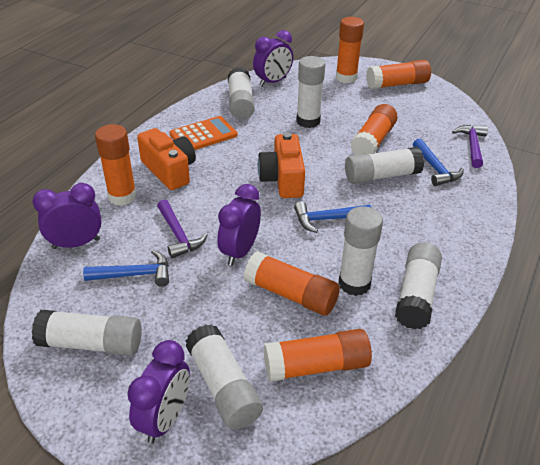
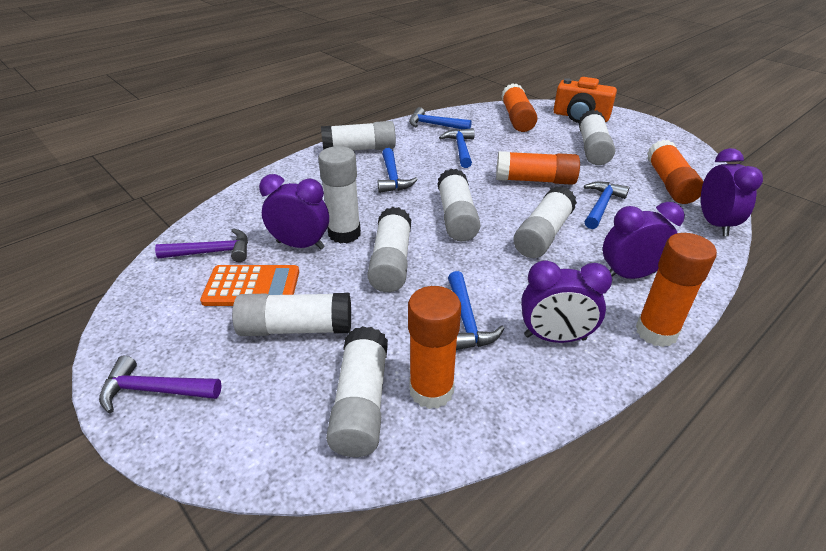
blue hammer: [83,250,169,287] [294,201,372,233] [413,138,464,186] = 3 -> [378,148,418,193] [409,107,471,129] [439,128,475,168] [448,271,505,350] [584,181,629,229] = 5
orange camera: [137,128,196,190] [258,132,305,198] = 2 -> [554,77,617,123] = 1
orange glue stick: [95,124,137,206] [244,251,340,316] [264,329,372,382] [336,17,364,83] [350,104,398,155] [366,60,431,89] = 6 -> [408,286,461,409] [496,151,580,185] [501,83,537,132] [636,233,717,347] [647,140,704,204] = 5
white glue stick: [32,310,142,356] [185,324,263,430] [228,67,255,119] [296,56,325,128] [338,206,383,296] [345,147,424,184] [395,242,442,329] = 7 -> [232,293,351,336] [318,146,361,244] [321,121,396,151] [326,326,388,457] [367,207,411,292] [437,169,481,241] [513,186,577,258] [578,110,615,165] = 8

